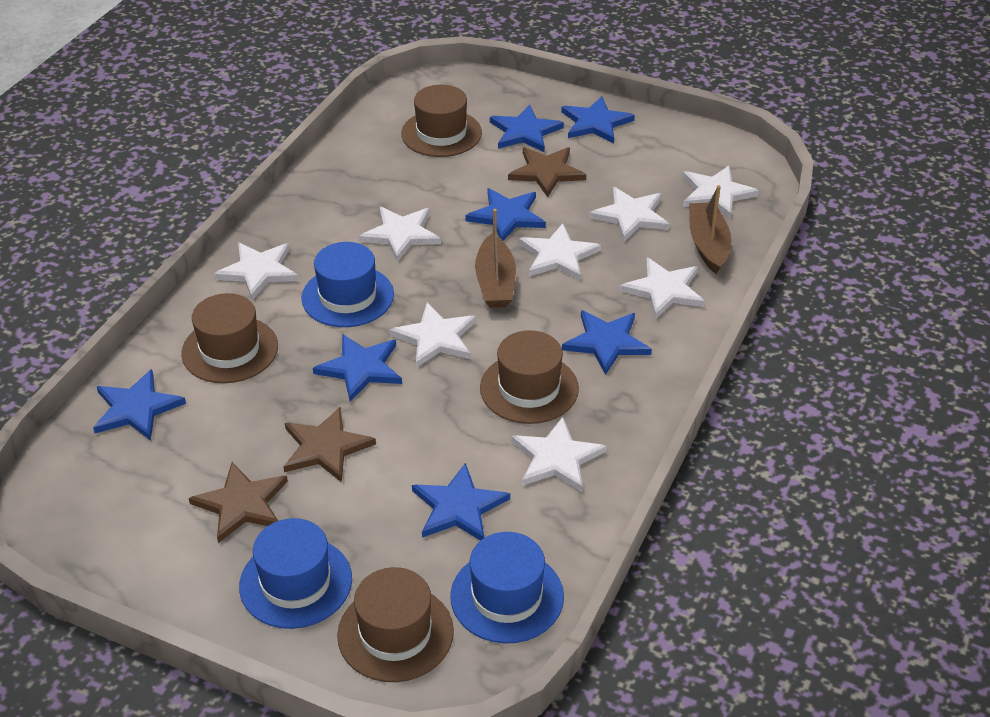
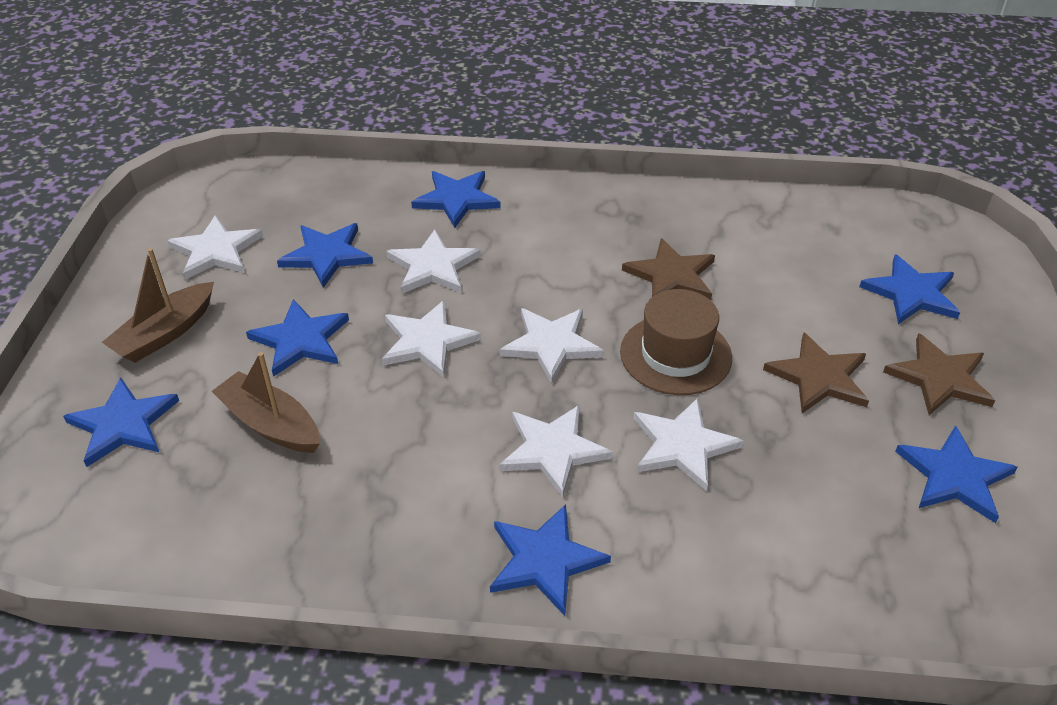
blue hat: [239,518,352,629] [301,242,394,327] [450,532,564,643] = 3 -> none = 0
brown hat: [181,293,278,383] [337,567,454,682] [401,84,482,157] [480,330,579,424] = 4 -> [620,289,732,395] = 1
white star: [214,242,299,300] [359,207,441,262] [390,303,476,368] [511,417,607,492] [519,223,601,281] [589,187,670,241] [620,257,705,319] [683,166,759,218] = 8 -> [167,215,263,280] [382,300,481,378] [386,230,481,294] [499,405,613,497] [500,308,604,384] [634,398,744,491] = 6

